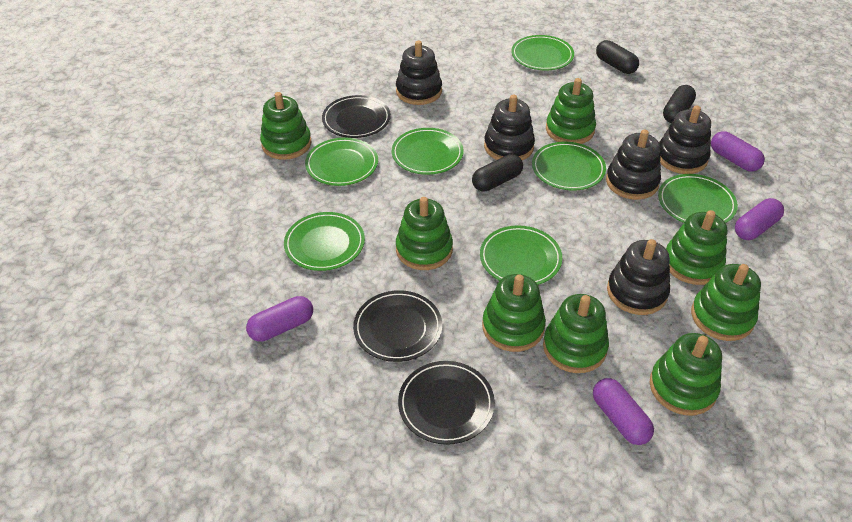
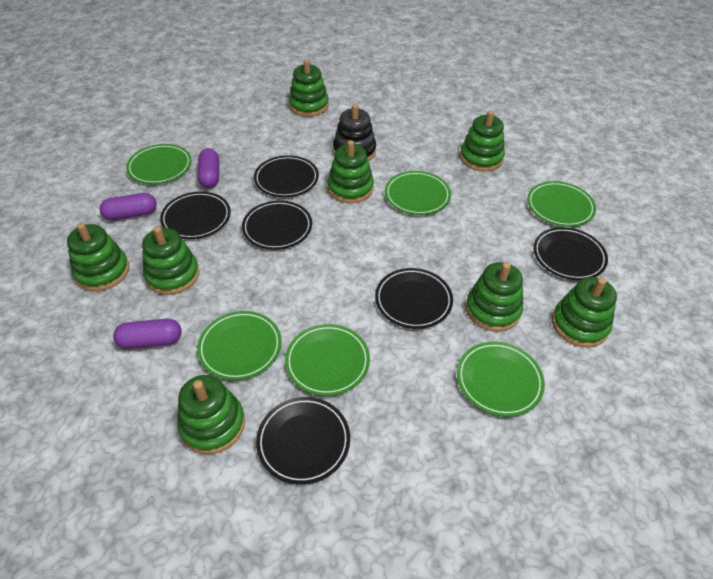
black capsule: [472,154,523,192] [596,40,639,74] [663,85,696,123] = 3 -> none = 0
black plate: [322,95,391,138] [353,290,442,362] [398,361,495,445] = 3 -> [160,192,231,239] [242,201,312,250] [254,155,319,197] [256,397,350,485] [375,268,453,329] [533,227,608,280] = 6
black stacking toy: [396,41,442,105] [484,95,535,160] [606,130,661,200] [607,239,670,315] [659,105,711,174] = 5 -> [333,104,376,161] = 1
green plate: [284,212,365,271] [305,138,378,186] [392,128,464,175] [480,225,562,285] [511,35,574,70] [532,142,606,190] [658,174,738,223] = 7 -> [126,144,192,184] [197,311,282,380] [285,324,370,396] [385,171,451,215] [457,342,545,417] [527,181,596,227] = 6
purple capsule: [246,296,313,342] [593,378,654,445] [711,131,765,171] [735,198,784,240] = 4 -> [100,193,157,220] [113,319,182,349] [198,148,219,188] = 3

